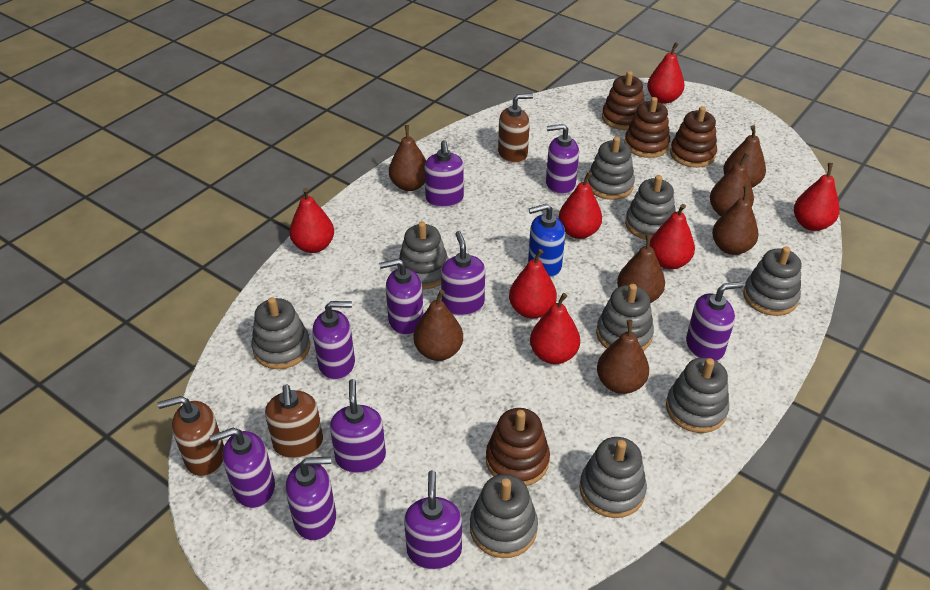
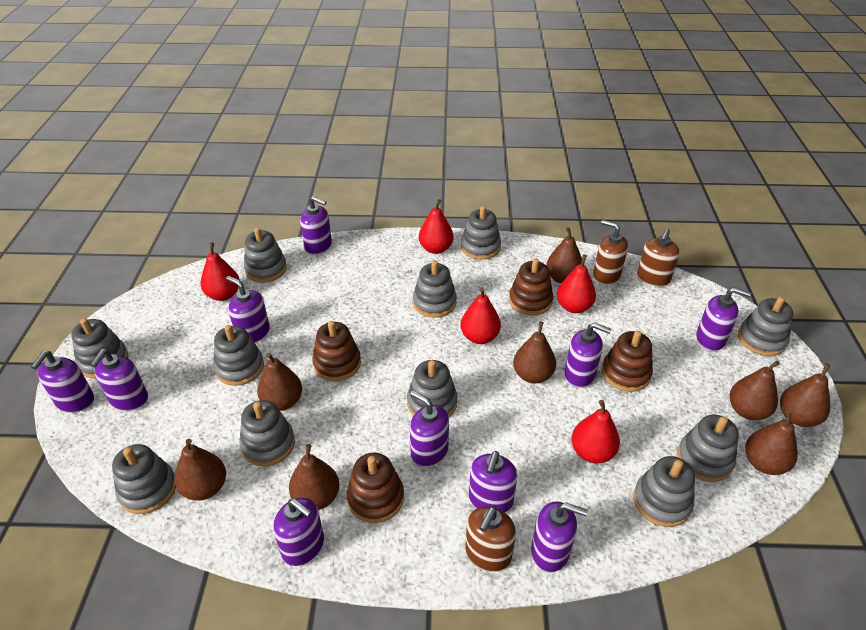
blue soap dispenser: [528,204,565,277] = 1 -> none = 0
brown pear: [389,125,426,191] [413,290,463,361] [597,320,649,394] [617,234,665,303] [710,152,754,216] [712,186,758,255] [723,125,766,188] = 7 -> [174,439,226,500] [257,353,302,411] [289,444,339,510] [513,321,556,383] [546,227,582,283] [730,361,780,420] [745,411,798,475] [780,363,831,427] = 8
grey stacking toy: [252,297,310,369] [397,221,449,290] [470,474,538,558] [579,437,647,518] [587,137,635,200] [596,284,654,351] [625,175,675,240] [666,358,729,433] [743,246,801,316] = 9 -> [71,318,128,379] [112,444,176,514] [213,325,264,386] [239,400,295,467] [244,228,287,283] [407,360,458,417] [413,261,457,318] [461,206,501,260] [633,456,695,527] [677,415,739,482] [738,297,793,356] = 11
red pear: [289,188,334,253] [509,249,557,319] [530,293,580,364] [558,172,602,239] [647,42,685,104] [650,204,695,269] [794,163,839,231] = 7 -> [200,242,240,301] [419,199,454,254] [460,288,501,344] [557,254,596,313] [572,400,620,463] = 5

